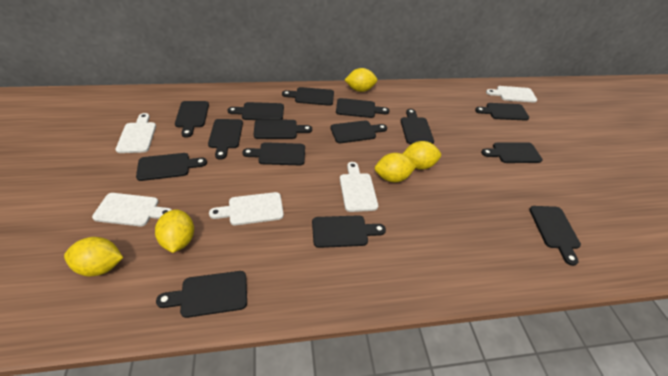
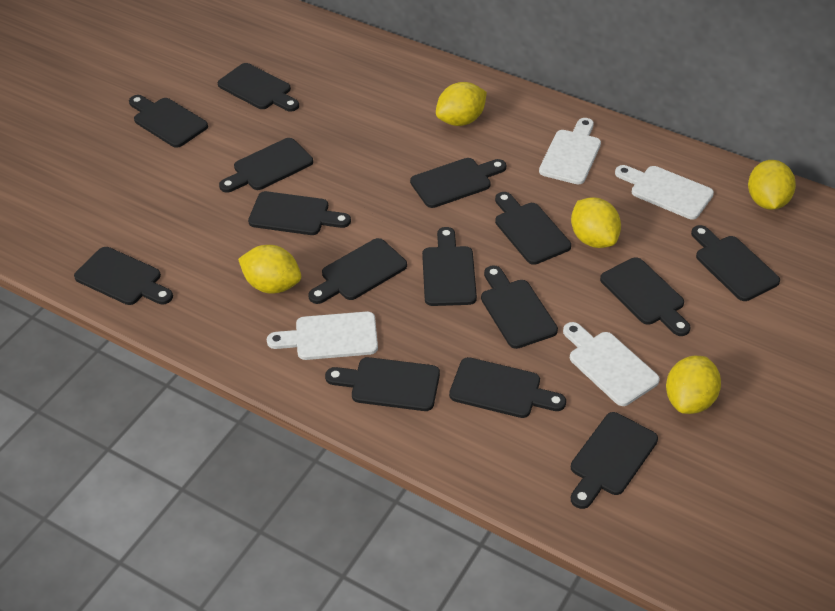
white cutting board: [92,193,172,226] [115,113,156,153] [209,192,284,225] [340,162,378,212] [486,86,537,103] = 5 -> [267,312,378,360] [539,118,601,185] [563,322,660,406] [615,165,714,219] = 4

